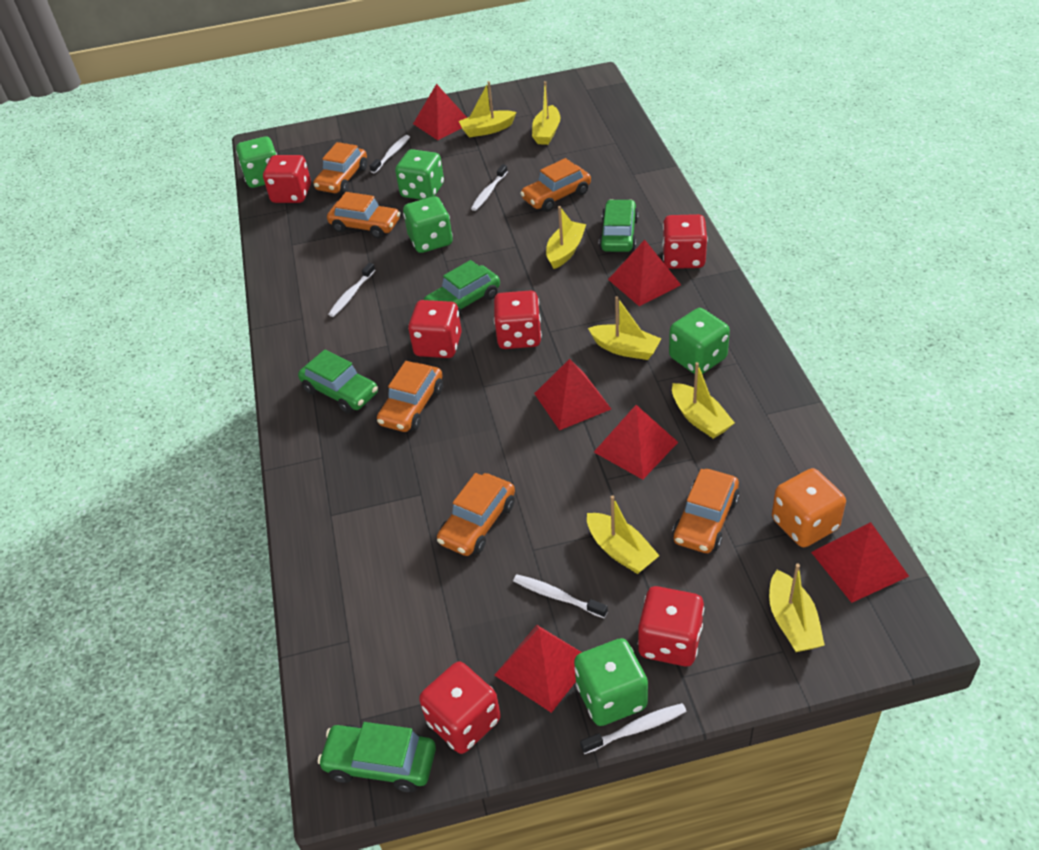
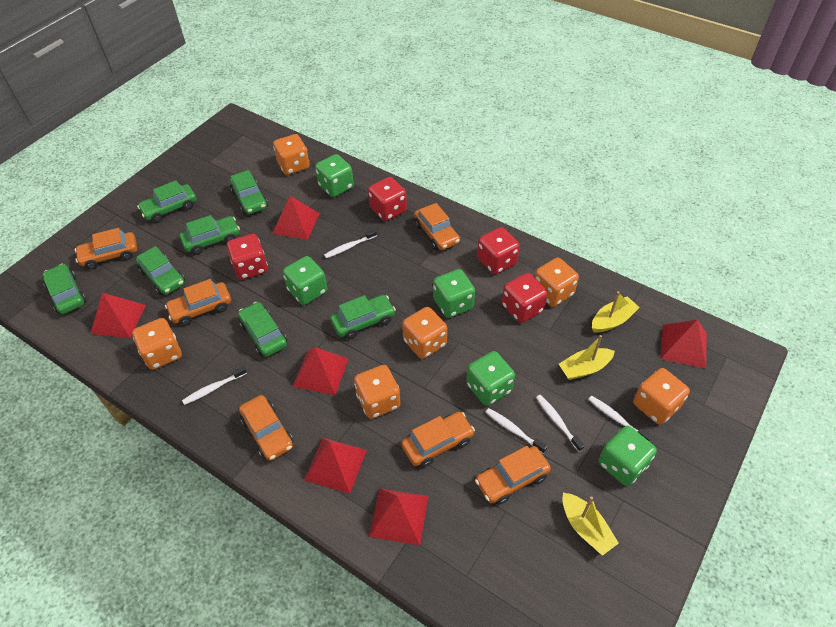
green car: [298,349,378,413] [317,722,436,792] [424,260,500,317] [599,199,639,252] = 4 -> [43,264,87,314] [136,246,185,295] [137,180,196,223] [180,215,240,255] [230,170,268,215] [238,302,287,357] [330,295,396,339] = 7
orange dice: [772,468,846,547] = 1 -> [132,318,182,370] [273,134,310,175] [354,365,400,419] [402,307,447,359] [534,258,579,307] [633,368,690,425] = 6
red dice: [263,155,311,203] [408,300,462,358] [419,661,501,754] [494,290,542,349] [638,586,704,667] [662,214,708,269] = 6 -> [227,234,268,280] [368,177,407,221] [477,227,520,274] [502,273,548,323] = 4
yellow boat: [459,81,516,138] [532,81,560,145] [546,206,586,269] [587,495,660,574] [588,296,661,360] [672,362,735,439] [769,564,825,652] = 7 -> [559,335,615,380] [562,493,619,556] [592,291,640,333] = 3

